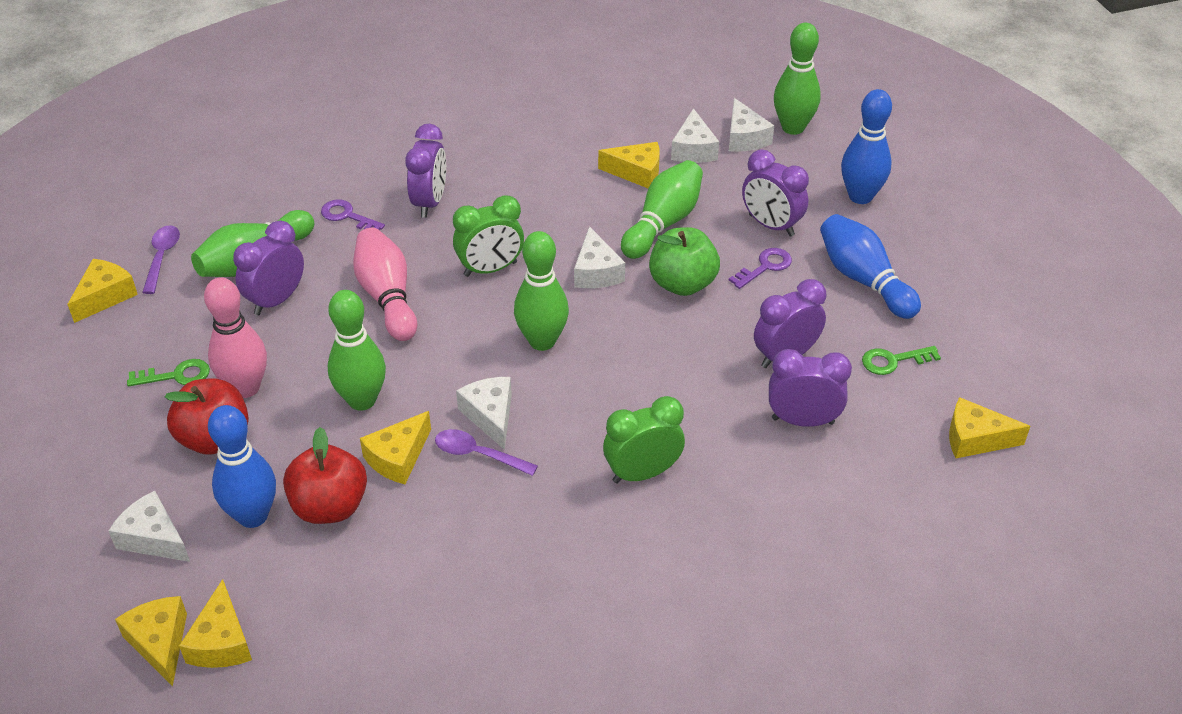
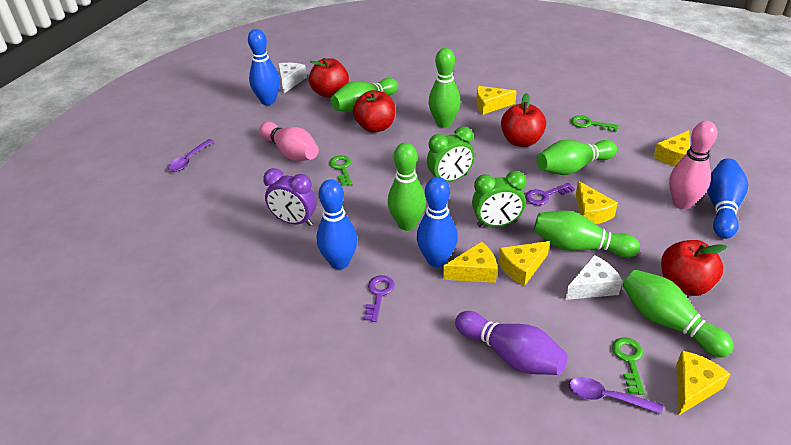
blue bowling pin: [208,405,276,528] [820,214,921,319] [841,89,892,204] = 3 -> [248,29,280,105] [317,179,357,270] [417,177,458,267] [707,158,748,239] = 4
green apple: [649,227,720,296] = 1 -> none = 0
green bowling pin: [191,210,314,277] [328,290,386,411] [514,231,569,351] [621,160,703,259] [774,23,821,135] = 5 -> [330,78,398,113] [388,143,426,231] [429,48,461,128] [534,210,640,258] [537,140,617,175] [622,269,734,357] = 6
green key: [127,359,210,387] [862,346,941,375] = 2 -> [329,155,353,186] [571,115,619,132] [612,337,645,395] = 3
purple bowling pin: none = 0 -> [455,311,568,375] = 1
purple clock: [233,221,304,315] [405,124,446,218] [742,150,809,237] [754,279,827,368] [769,349,852,427] = 5 -> [263,168,317,226] = 1
red apple: [165,378,249,455] [283,427,367,524] = 2 -> [309,58,349,98] [353,90,395,133] [501,93,546,147] [661,240,727,296] = 4
white cheese: [109,491,190,562] [456,377,512,450] [574,226,625,288] [671,108,719,163] [729,98,774,152] = 5 -> [278,63,307,93] [566,255,622,300] = 2

